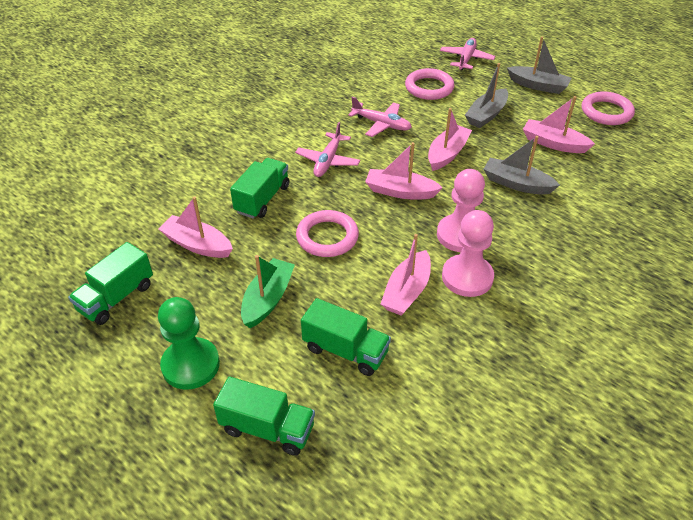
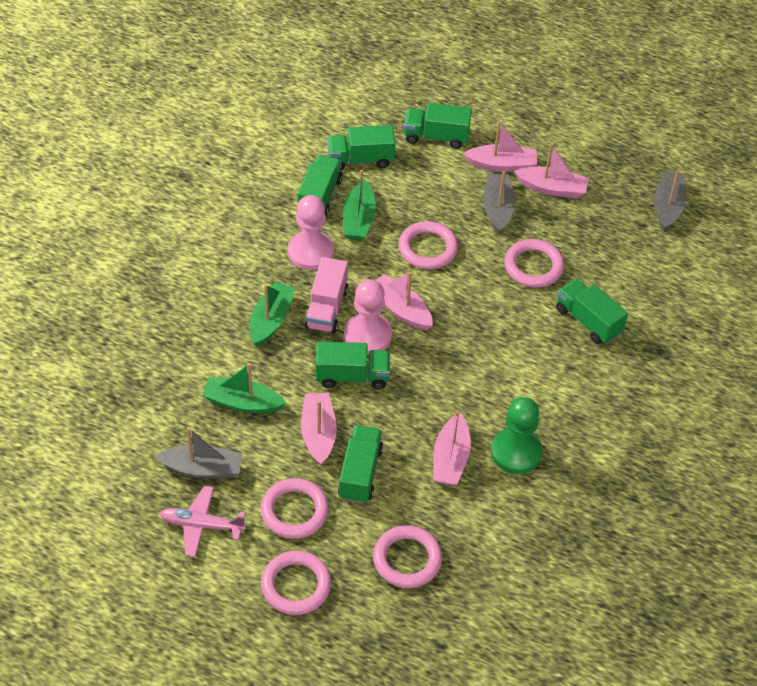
green boat: [241,255,295,328] = 1 -> [202,363,286,413] [249,282,295,347] [343,170,376,241] = 3
green truck: [68,242,153,325] [213,377,315,456] [230,158,290,219] [301,298,391,376] = 4 -> [298,155,343,216] [316,342,390,389] [327,125,396,171] [338,425,383,503] [404,103,472,149] [556,279,628,344] = 6
pink plane: [295,122,360,177] [348,97,412,137] [440,38,495,70] = 3 -> [160,486,246,557] = 1
pink ring: [296,210,359,257] [405,68,454,100] [582,91,635,125] = 3 -> [261,478,329,539] [261,551,331,615] [373,525,442,588] [398,221,458,269] [504,239,564,288] = 5
pink truck: none = 0 -> [305,257,348,333] = 1

